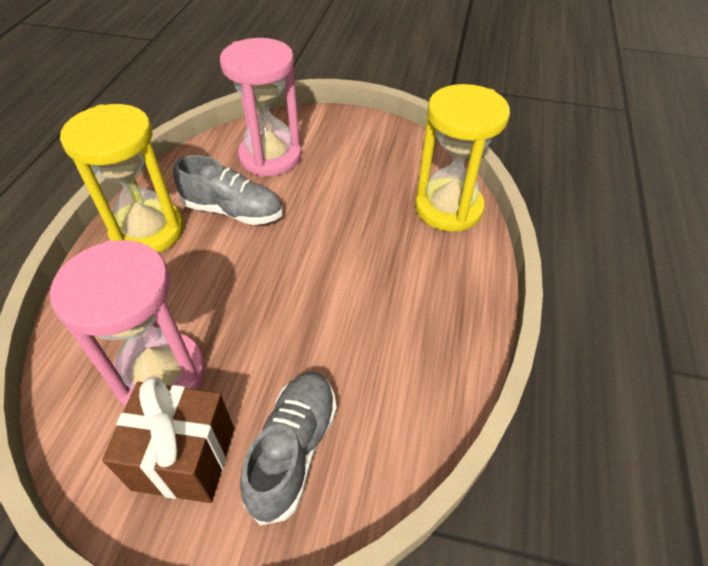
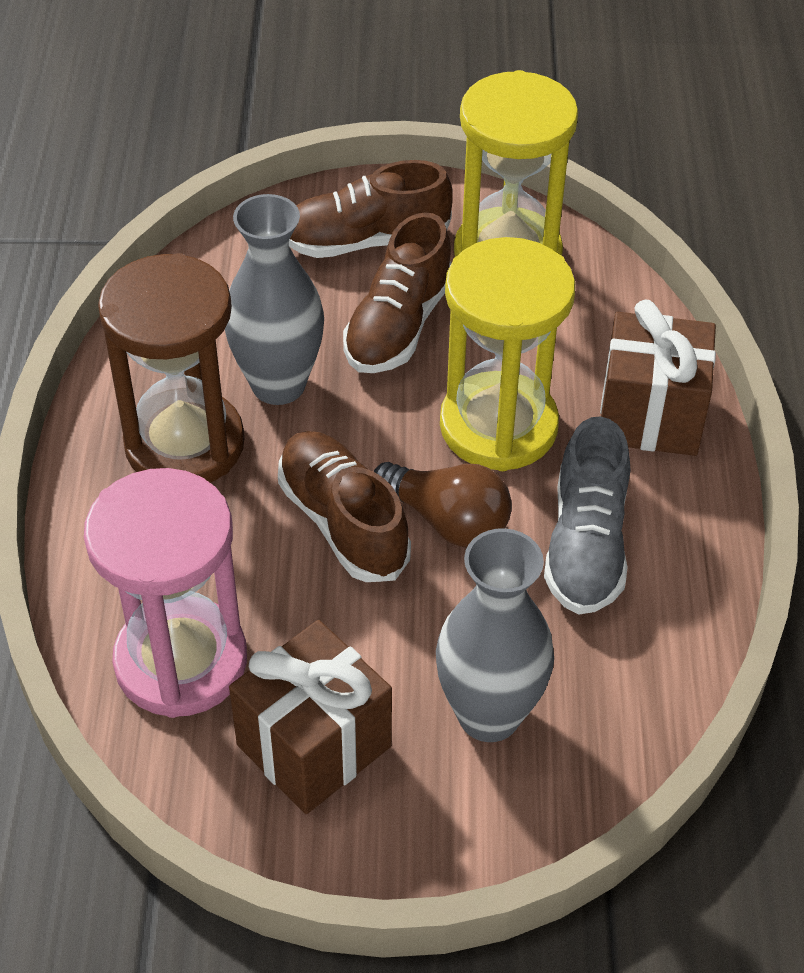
brown gift: [102,377,234,503] = 1 -> [229,620,392,814] [600,300,716,456] = 2
brown hourglass: none = 0 -> [98,253,245,483] = 1
brown light bulb: none = 0 -> [373,462,512,547] = 1
brown shoe: none = 0 -> [278,431,411,582] [289,160,453,258] [343,212,451,373] = 3
grey shoe: [173,155,283,225] [240,372,337,525] = 2 -> [544,416,630,615] = 1
grey vase: none = 0 -> [225,194,324,405] [436,528,554,742] = 2
pink hourglass: [50,240,205,407] [220,38,302,176] = 2 -> [84,468,247,718] = 1

